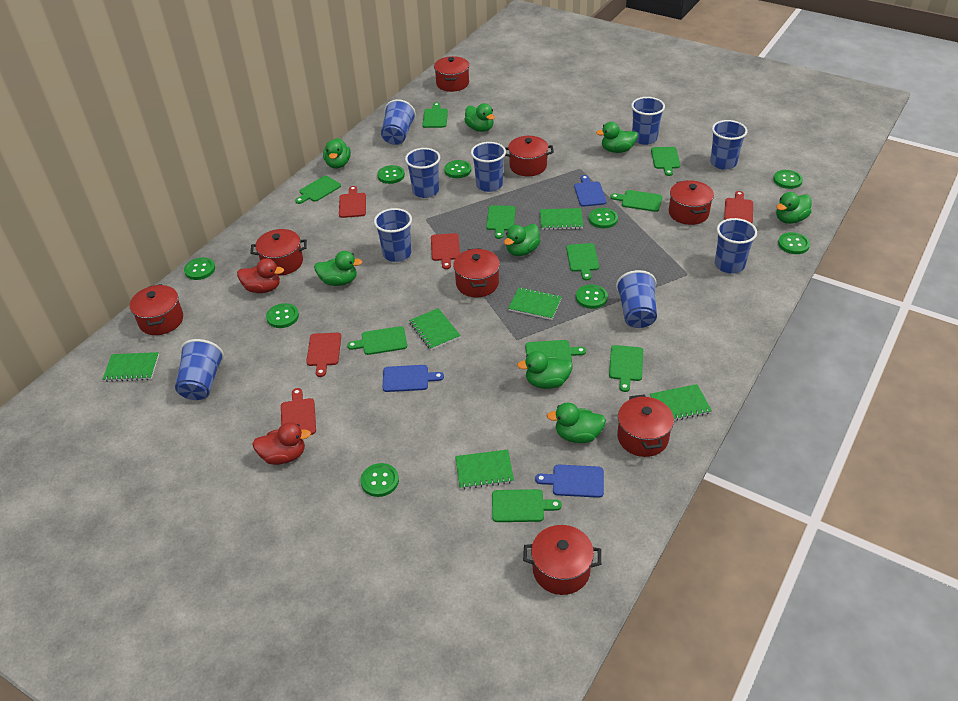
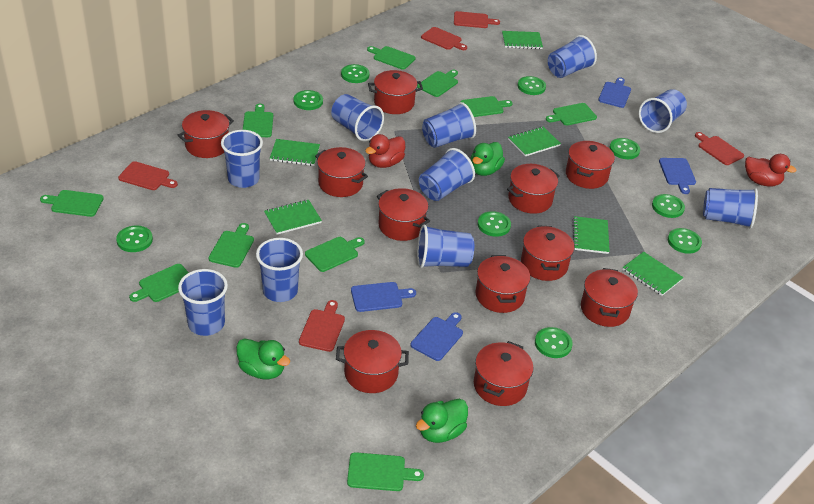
blue cup: [175,339,224,400] [374,208,412,262] [381,99,416,145] [405,148,440,198] [471,142,506,192] [616,270,657,328] [631,97,665,145] [710,120,747,170] [715,218,757,274] = 9 -> [178,269,228,336] [221,130,263,188] [256,238,303,302] [331,94,384,141] [417,225,474,268] [419,148,475,201] [422,102,476,148] [548,35,597,78] [639,89,687,133] [703,188,758,229] = 10
blue cutting board: [383,365,444,392] [535,464,604,498] [574,175,606,207] = 3 -> [351,282,416,312] [411,312,463,361] [598,78,631,108] [659,158,696,194] = 4
green duck: [314,251,362,286] [323,138,351,169] [464,103,495,132] [504,224,540,256] [517,351,573,389] [547,402,606,443] [596,122,638,153] [776,192,812,224] = 8 -> [236,338,291,379] [416,399,468,443] [471,142,505,176] = 3
red pot: [130,284,183,335] [250,229,307,276] [434,56,469,92] [453,248,500,297] [505,136,554,176] [523,525,601,595] [617,395,674,457] [669,180,714,225] = 8 -> [178,110,234,158] [315,147,368,197] [336,330,409,393] [368,70,423,114] [377,188,430,241] [474,341,533,406] [476,255,530,313] [507,164,560,214] [521,225,574,281] [566,141,615,189] [581,268,638,327] = 11

